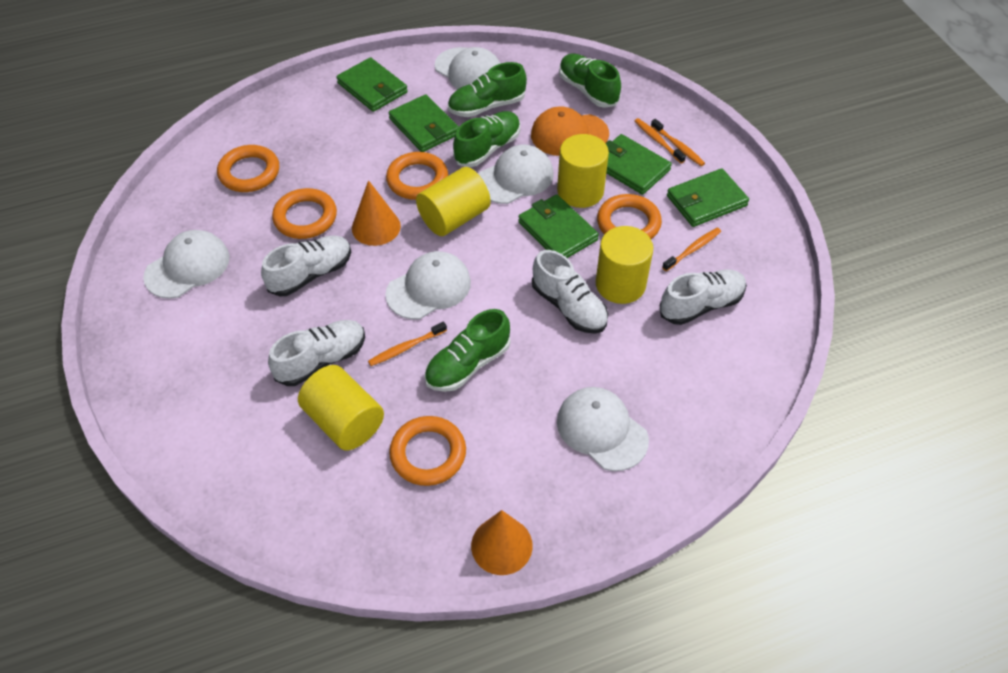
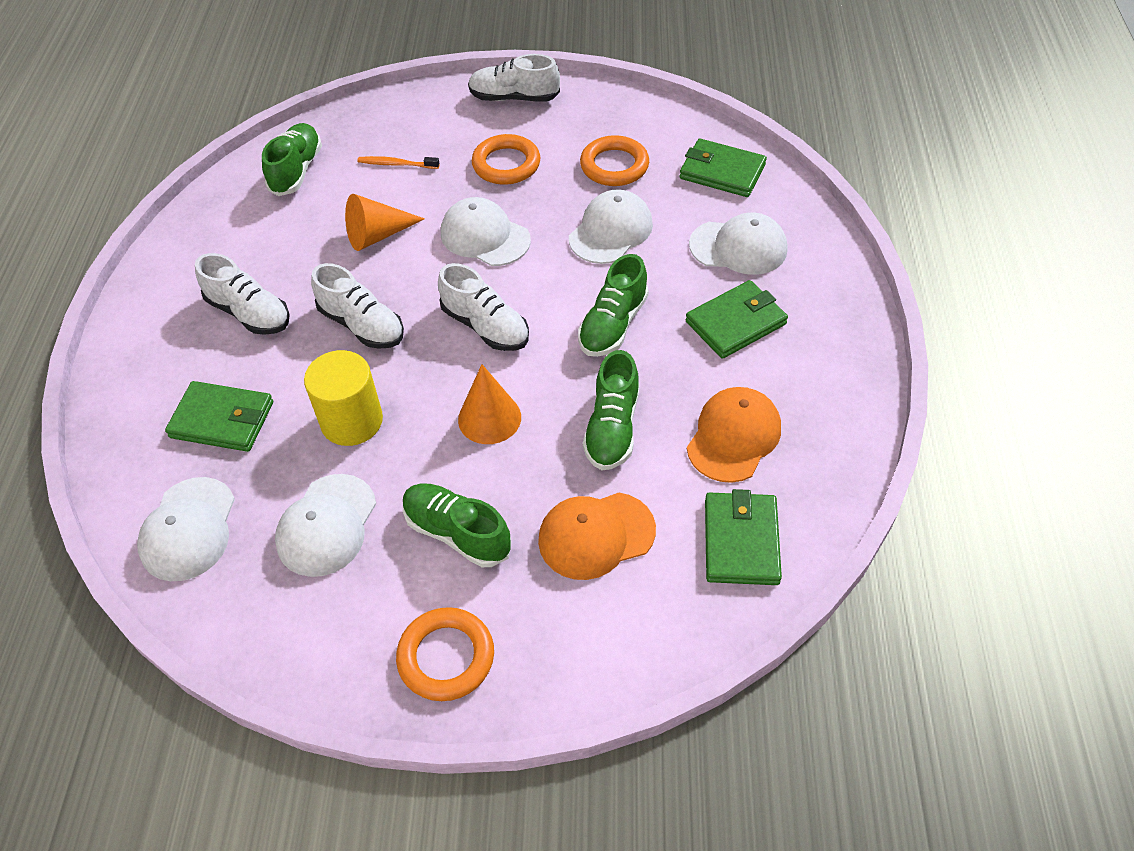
green wallet: [336,57,408,112] [389,94,459,152] [518,194,599,258] [605,134,672,195] [667,168,749,227] = 5 -> [165,381,273,452] [680,139,767,197] [686,280,788,359] [705,489,782,585] = 4
orange cap: [531,107,609,156] = 1 -> [538,493,656,580] [687,387,781,483] = 2
orange ring: [217,145,279,192] [272,188,337,239] [386,152,448,200] [389,416,466,486] [597,194,662,239] = 5 -> [396,607,494,701] [472,134,540,185] [580,135,649,186] = 3
orange toothbrush: [368,322,447,366] [635,118,686,163] [651,119,705,166] [662,228,721,271] = 4 -> [357,156,439,169] = 1
yellow cylinder: [298,365,384,450] [416,167,491,236] [557,134,609,208] [596,226,653,304] = 4 -> [304,350,383,446] = 1

